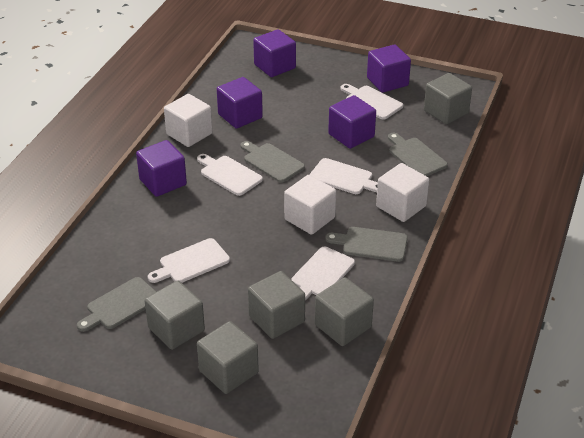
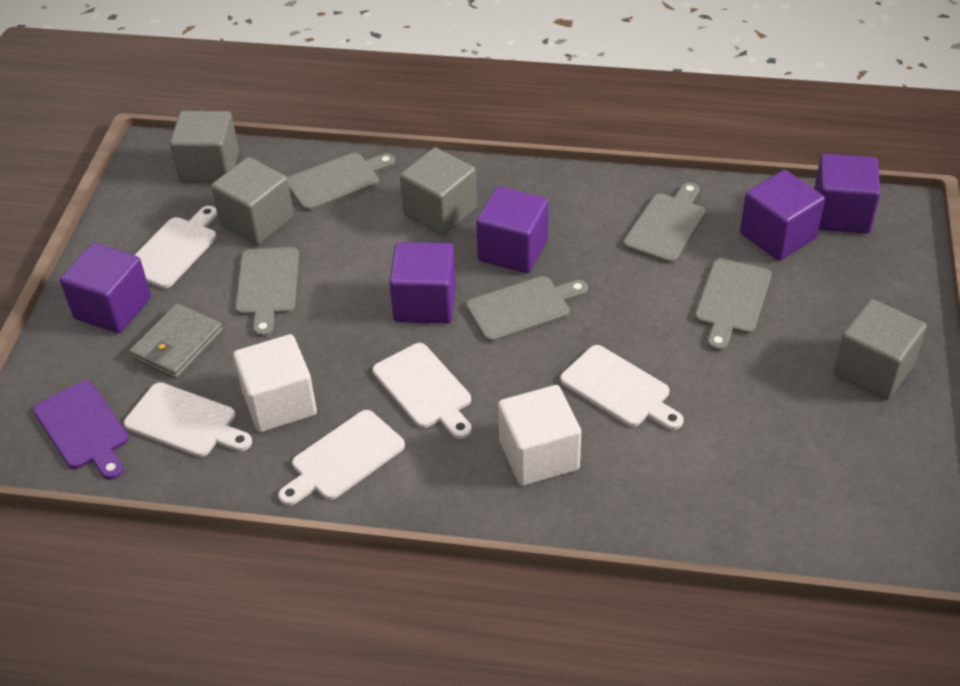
grey cube: [145,281,205,350] [197,321,259,394] [248,271,305,339] [315,277,374,346] [424,73,472,124] = 5 -> [170,111,239,183] [211,157,294,245] [400,148,477,235] [833,299,927,400] = 4
grey cutting board: [77,277,156,332] [240,141,305,183] [325,227,408,262] [388,133,448,176] = 4 -> [235,247,299,337] [287,153,395,211] [466,276,588,342] [623,183,706,264] [695,258,771,351] = 5
grey wallet: none = 0 -> [129,303,223,379] = 1
purple cutting board: none = 0 -> [33,381,129,480] = 1
white cube: [164,94,213,147] [284,175,336,235] [376,163,429,222] = 3 -> [233,334,317,432] [498,385,581,486] = 2

